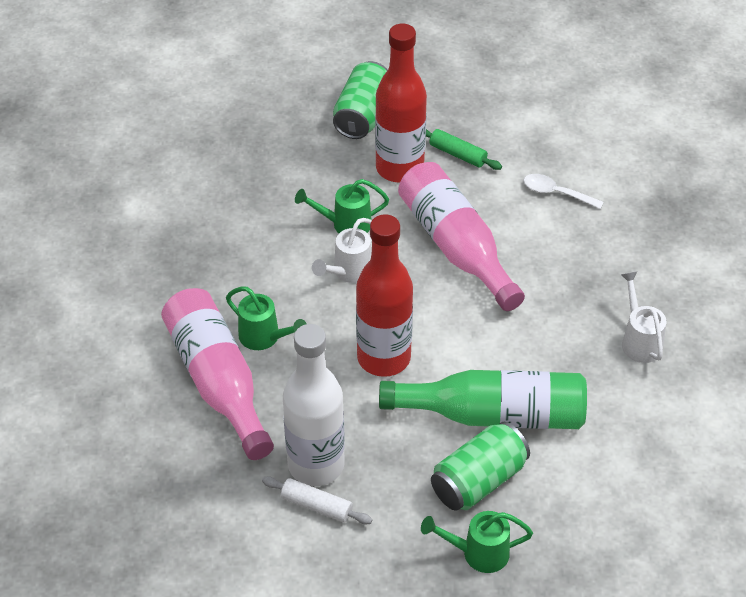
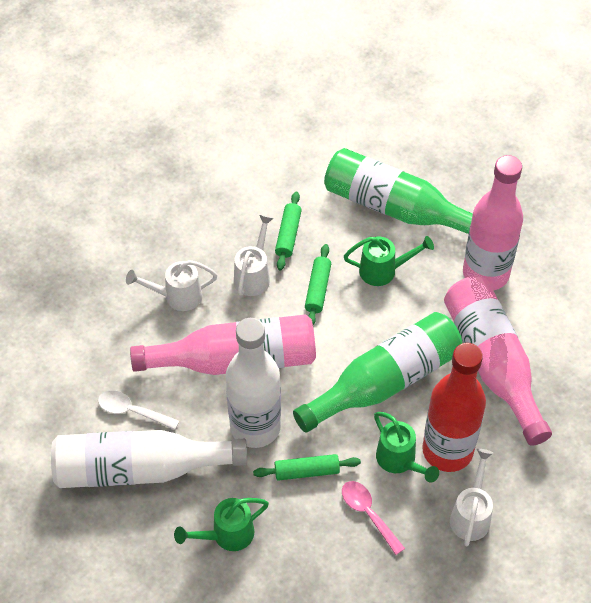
green bottle: [379,370,587,429] = 1 -> [293,312,463,433] [324,148,473,234] = 2
green can: [333,61,388,139] [431,422,530,511] = 2 -> none = 0
green rolling pin: [426,129,502,170] = 1 -> [253,454,361,481] [275,192,302,270] [305,244,331,325] = 3
pink bottle: [161,288,274,460] [398,162,525,311] = 2 -> [130,314,316,375] [444,276,552,446] [463,155,523,291] = 3
pink spoon: none = 0 -> [342,481,405,555] = 1
red bottle: [356,214,413,377] [375,24,427,183] = 2 -> [422,343,486,472] = 1
white bottle: [283,324,345,486] = 1 -> [51,430,247,488] [226,318,281,448] = 2
white rolling pin: [262,476,372,525] = 1 -> none = 0
white watering can: [312,218,372,283] [621,271,667,363] = 2 -> [126,260,218,311] [234,215,274,296] [450,449,493,546] = 3

